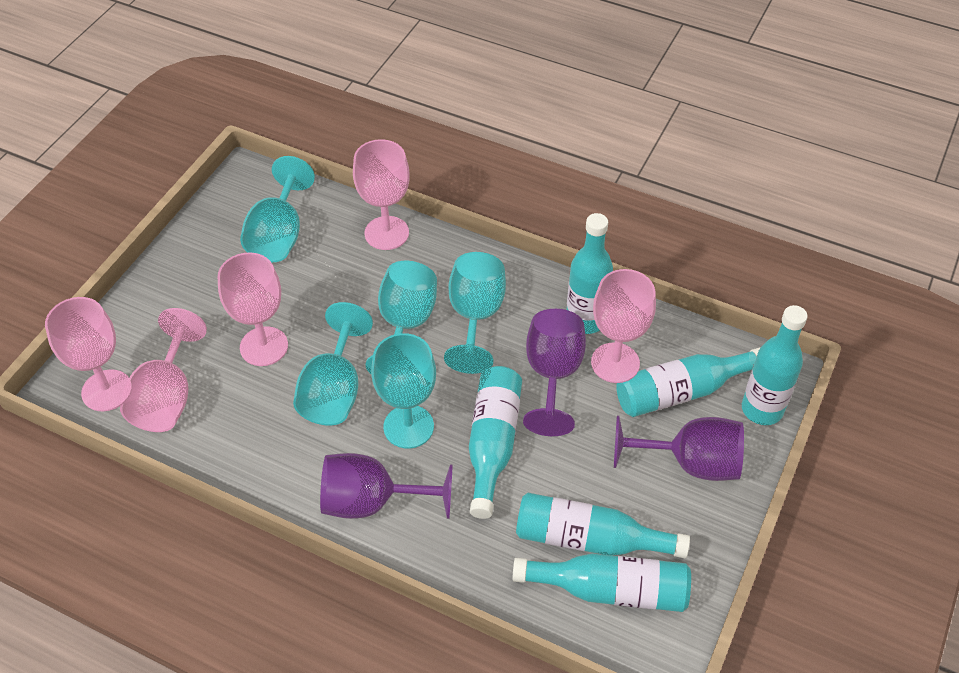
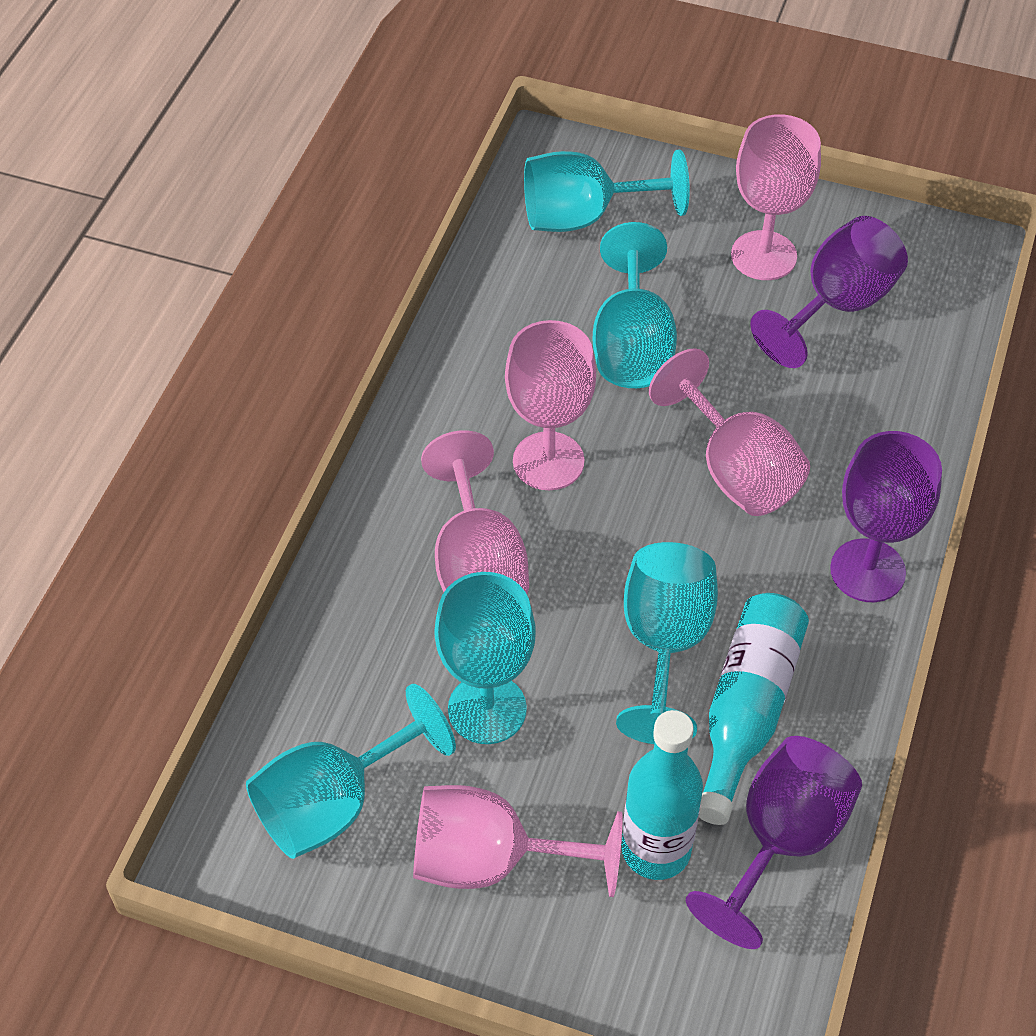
turquoise bottle: [469,366,522,519] [512,554,691,612] [516,493,690,558] [567,213,613,334] [616,347,761,417] [742,305,808,425] = 6 -> [622,710,703,880] [699,593,809,825] = 2

